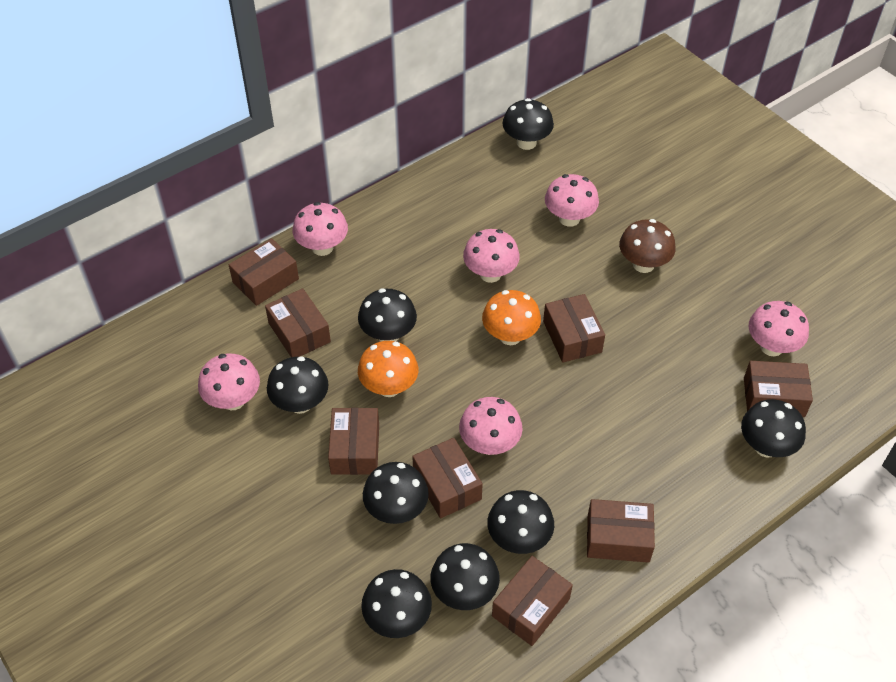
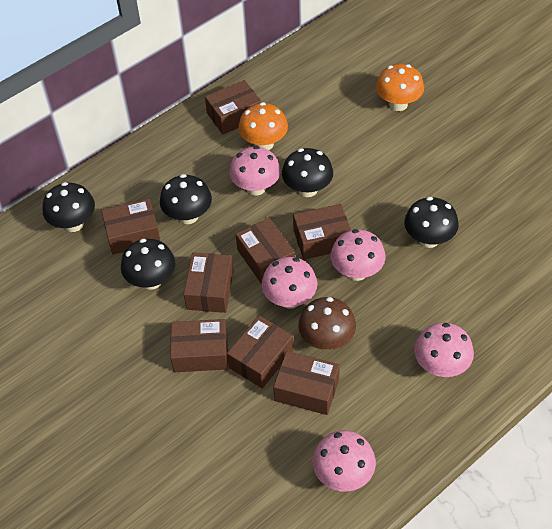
black mushroom: [267,356,329,414] [358,288,417,341] [361,569,432,638] [363,462,429,524] [431,543,500,610] [487,490,554,554] [502,98,554,150] [741,399,806,458] = 8 -> [43,182,95,232] [121,239,175,290] [160,174,212,224] [282,148,333,197] [404,197,459,248] = 5
pink mushroom: [198,354,260,410] [293,202,348,256] [459,397,522,455] [463,229,520,283] [545,174,599,227] [749,301,809,356] = 6 -> [229,146,281,196] [261,257,317,309] [313,430,376,492] [331,229,386,281] [414,323,474,377] = 5

